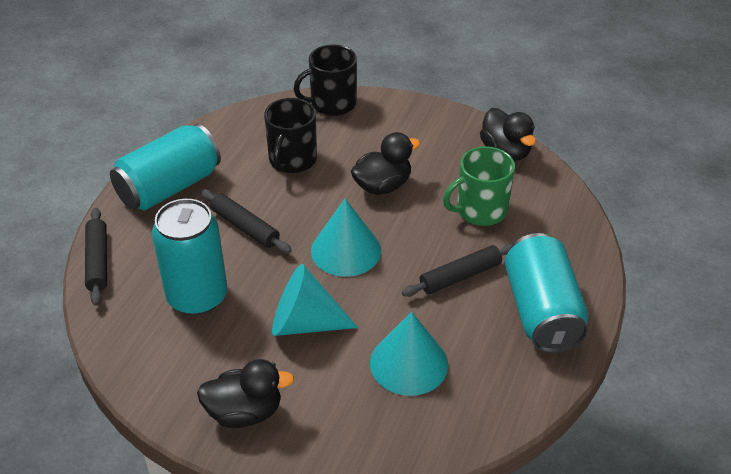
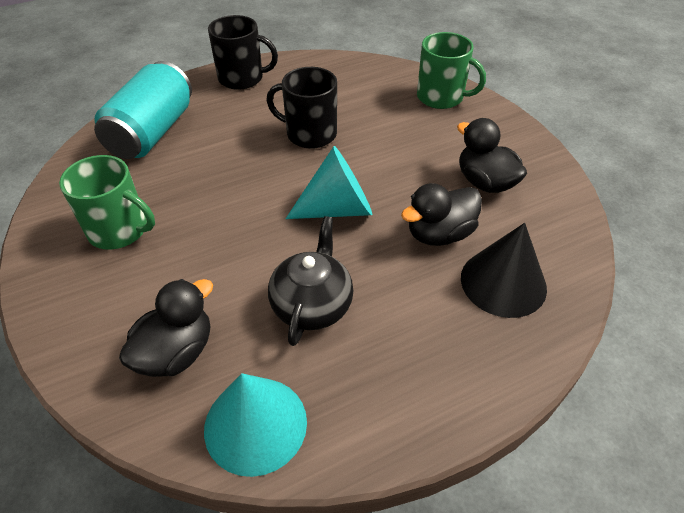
black cone: none = 0 -> [461,223,547,318] = 1
black rolling pin: [85,207,107,306] [200,189,292,253] [402,243,514,297] = 3 -> none = 0
black teapot: none = 0 -> [268,216,353,346] = 1
green mug: [443,146,515,226] = 1 -> [59,155,155,250] [417,32,486,109] = 2
turquoise can: [110,124,221,210] [152,199,227,315] [505,233,589,353] = 3 -> [94,61,192,159] = 1
turquoise cone: [272,264,358,336] [311,199,381,277] [370,312,448,396] = 3 -> [204,373,307,477] [286,146,372,219] = 2

